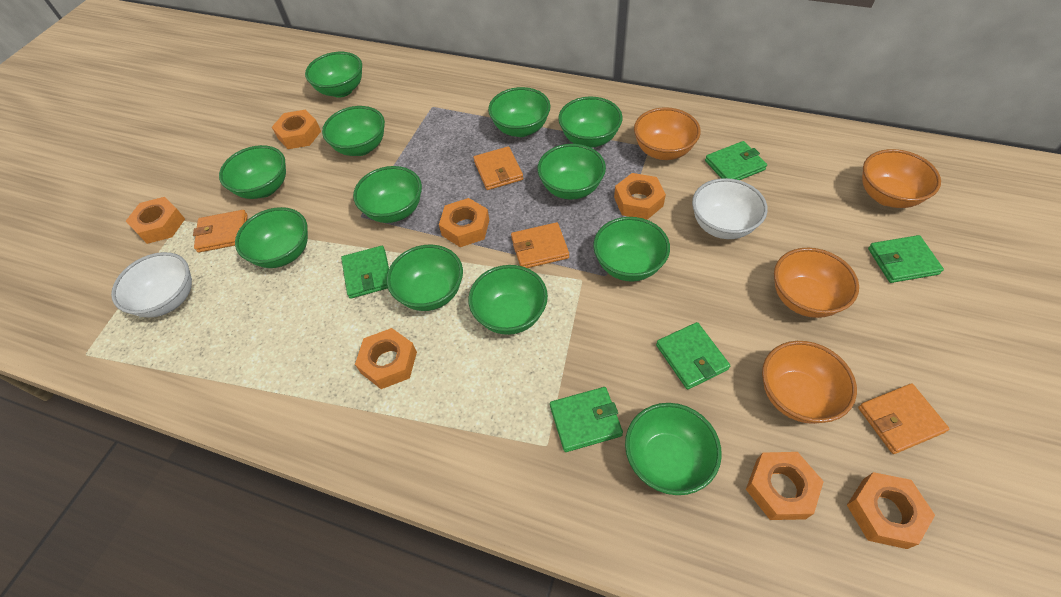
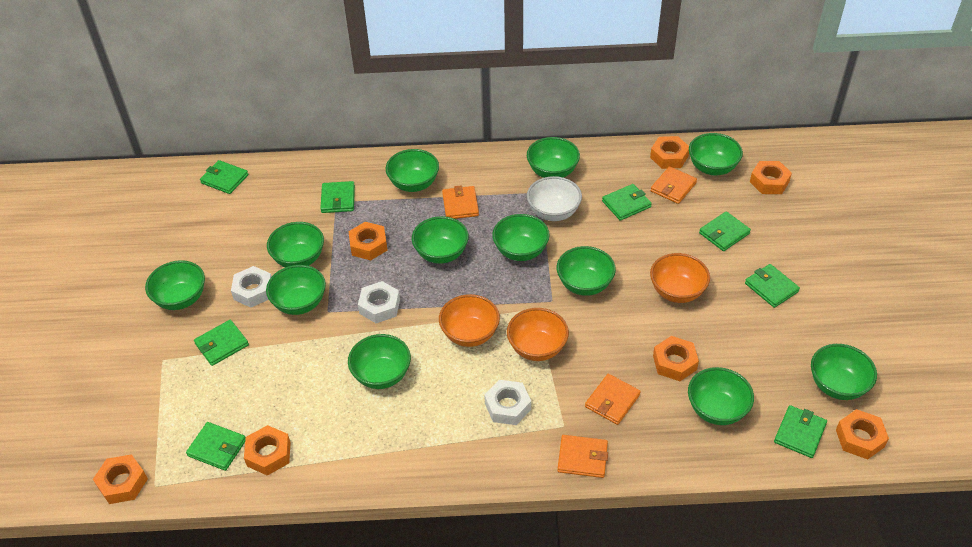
green wallet: [341,246,389,299] [550,387,623,452] [656,322,730,390] [705,141,767,180] [868,235,944,283] = 5 -> [186,422,246,471] [194,320,249,366] [200,160,249,194] [320,181,355,213] [602,184,652,221] [699,211,751,251] [745,264,800,308] [774,405,827,458] = 8
orange bowl: [634,107,701,160] [762,341,857,424] [774,248,859,318] [862,149,941,208] = 4 -> [439,294,500,347] [507,308,569,361] [650,253,710,303] = 3
white bowl: [111,252,192,318] [692,178,768,239] = 2 -> [527,176,582,221] = 1
white nut: none = 0 -> [231,266,272,308] [358,281,400,323] [484,380,531,425] = 3

